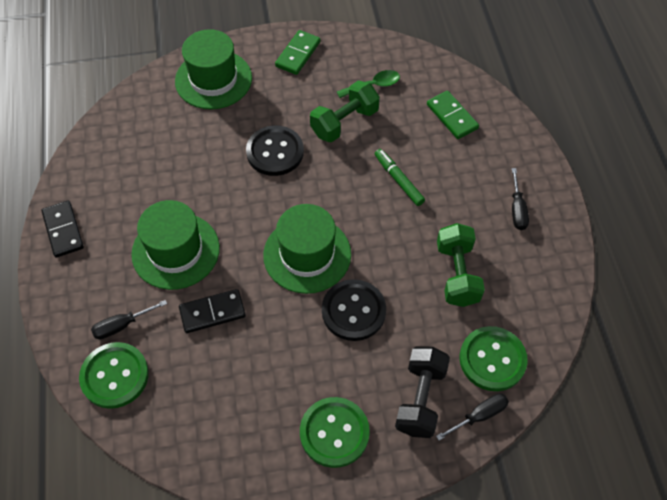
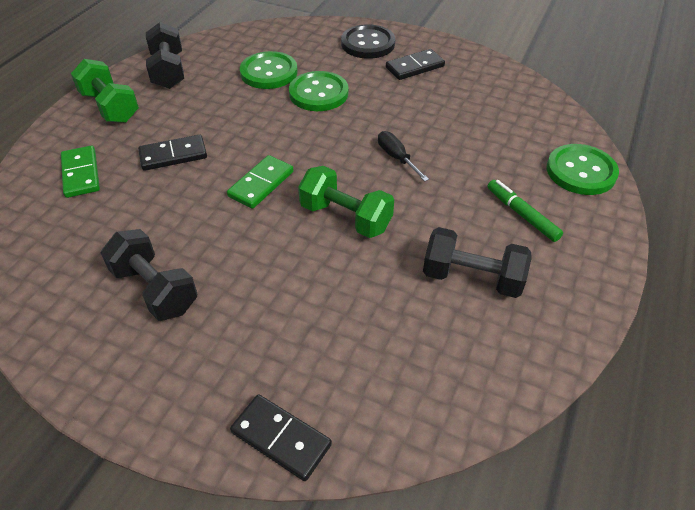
black button: [246,125,304,176] [322,279,386,341] = 2 -> [341,24,395,59] = 1
black domino: [41,201,84,258] [179,289,246,333] = 2 -> [138,135,207,171] [230,394,332,481] [386,49,445,80] = 3
black dumbbell: [395,347,450,438] = 1 -> [101,229,197,321] [146,22,184,89] [423,227,532,298] = 3
black screwdriver: [91,300,167,339] [436,393,509,441] [512,168,529,230] = 3 -> [378,131,429,181] = 1
green hat: [131,200,220,290] [175,29,252,109] [263,204,351,294] = 3 -> none = 0
green spoon: [337,70,400,98] = 1 -> none = 0

